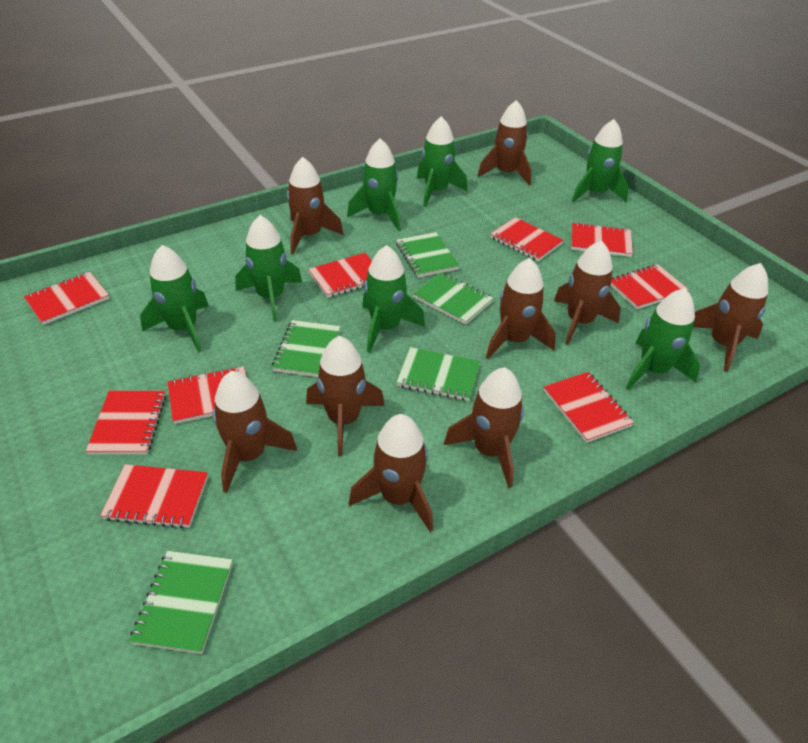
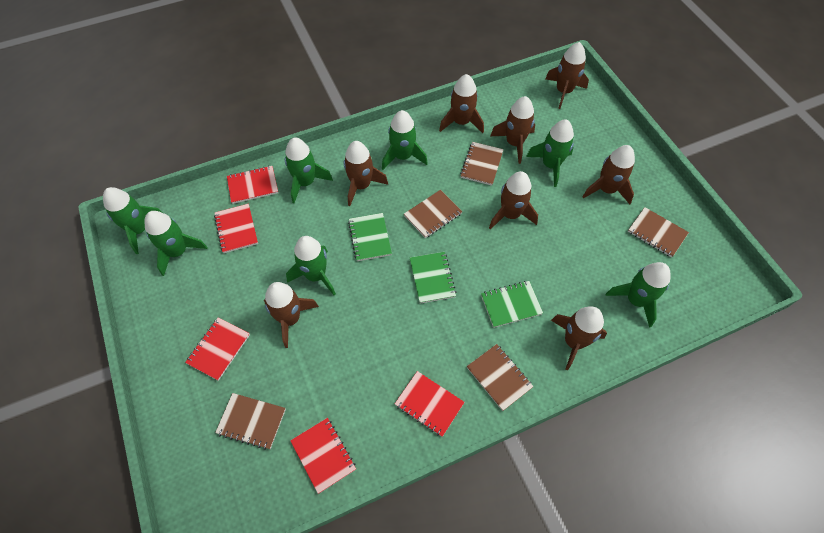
brown notebook: none = 0 -> [215,393,286,450] [404,190,463,238] [460,142,504,186] [467,344,534,411] [628,207,689,258] = 5
brown rocket: [213,371,297,493] [287,157,343,254] [306,336,385,456] [349,414,433,532] [444,367,524,488] [477,100,531,185] [486,258,556,359] [554,240,621,345] [693,263,768,372] = 9 -> [264,282,319,348] [344,141,388,206] [439,74,484,133] [489,171,538,229] [490,96,535,164] [545,42,589,109] [551,306,607,370] [582,145,635,204] = 8
green notebook: [129,551,233,654] [272,320,340,377] [396,232,460,278] [396,347,480,401] [413,272,493,325] = 5 -> [348,213,392,261] [410,252,456,304] [481,281,543,328] = 3
red notebook: [24,272,110,325] [86,391,166,455] [100,464,208,529] [168,366,246,424] [308,253,372,298] [491,217,563,261] [544,372,634,443] [571,222,633,257] [611,264,689,309] = 9 -> [185,317,250,381] [214,204,258,253] [227,166,278,204] [290,418,356,494] [394,371,465,437] = 5

